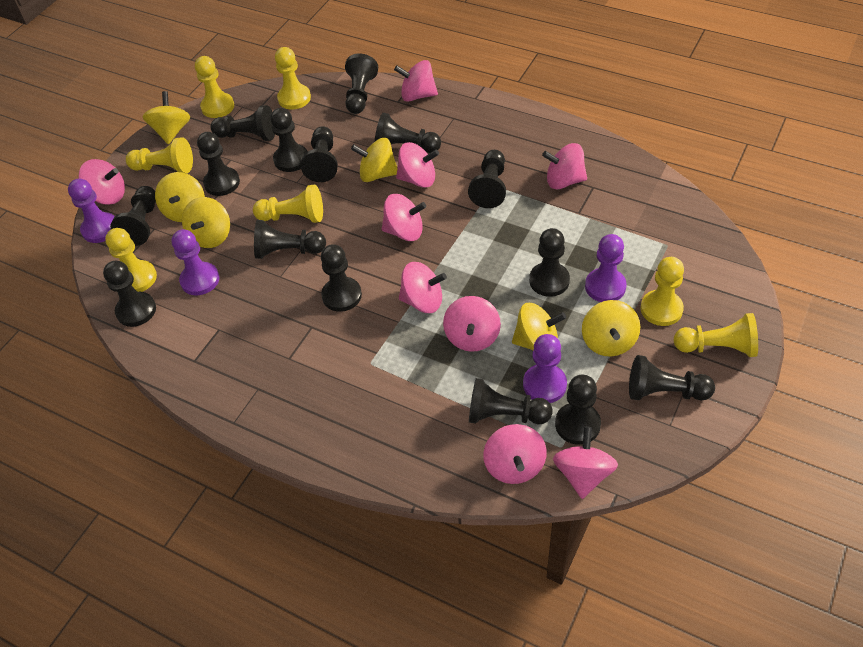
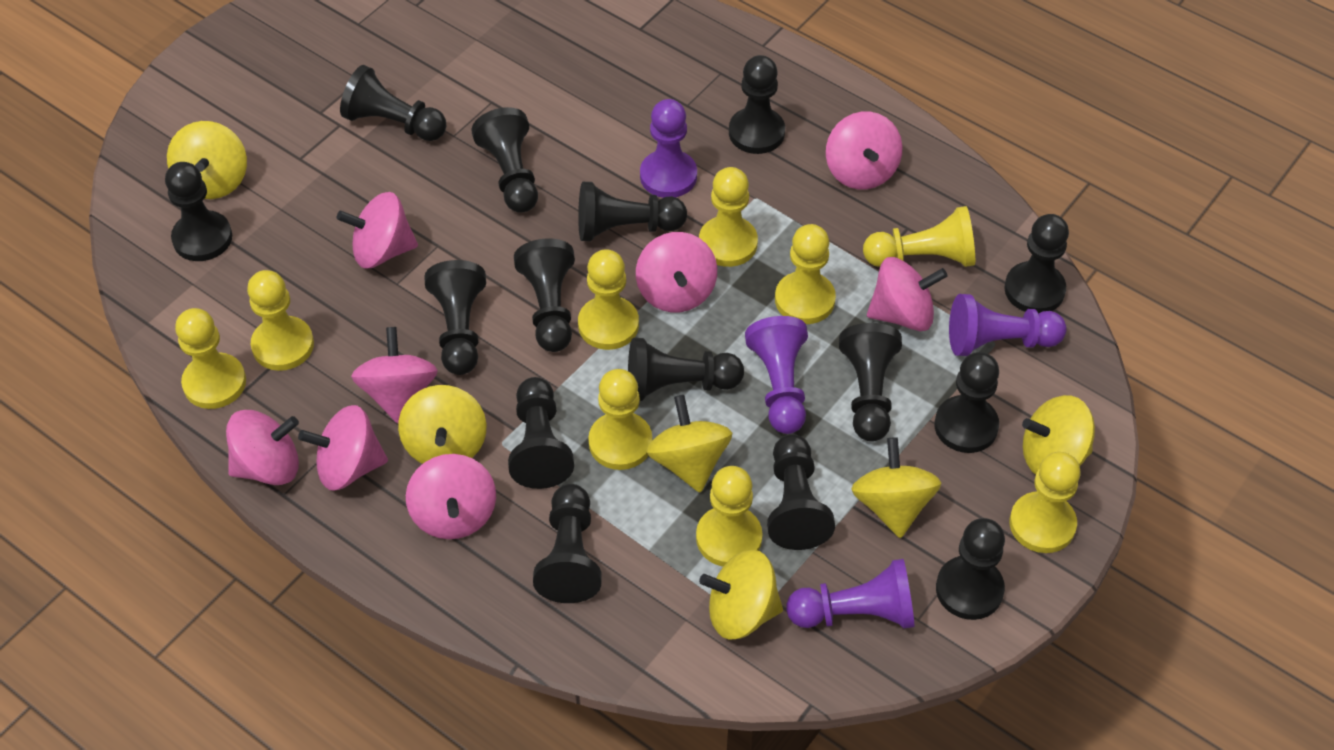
pink spinning top: [78,159,125,205] [382,194,426,241] [394,60,438,102] [396,142,439,188] [399,262,447,313] [443,296,501,352] [483,424,547,484] [542,143,587,189] [553,426,618,499] = 9 -> [226,410,299,485] [298,405,388,490] [337,192,418,268] [351,327,438,423] [406,454,496,539] [636,232,717,313] [826,111,902,190] [867,257,948,331] = 8
yellow pawn: [105,228,157,292] [126,137,193,173] [195,56,234,118] [253,184,323,223] [275,47,311,110] [640,257,684,326] [673,313,758,357] = 7 -> [175,308,246,409] [247,270,314,371] [578,249,639,350] [588,369,652,470] [696,466,763,567] [699,167,758,267] [775,224,836,324] [863,206,975,267] [1009,452,1080,553] = 9

